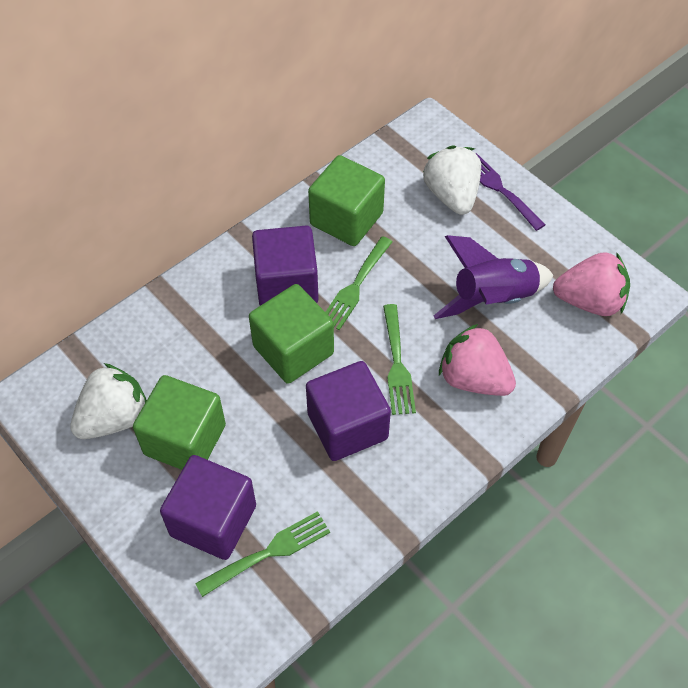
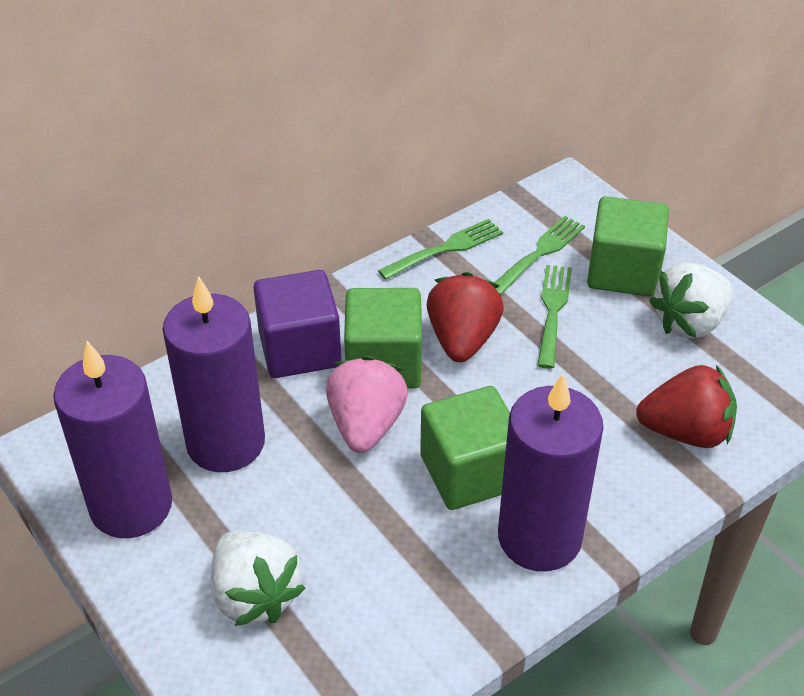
pink strawberry: [439,324,516,396] [553,252,630,316] = 2 -> [326,356,408,453] = 1
purple candle: none = 0 -> [53,341,172,538] [163,276,265,472] [498,374,603,571] = 3
purple cube: [160,455,256,560] [252,226,319,306] [306,361,391,461] = 3 -> [253,270,341,378] = 1
purple fork: [475,153,546,231] = 1 -> none = 0
purple rocket: [434,235,554,319] = 1 -> none = 0
red strawberry: none = 0 -> [427,272,504,362] [636,365,737,448] = 2

